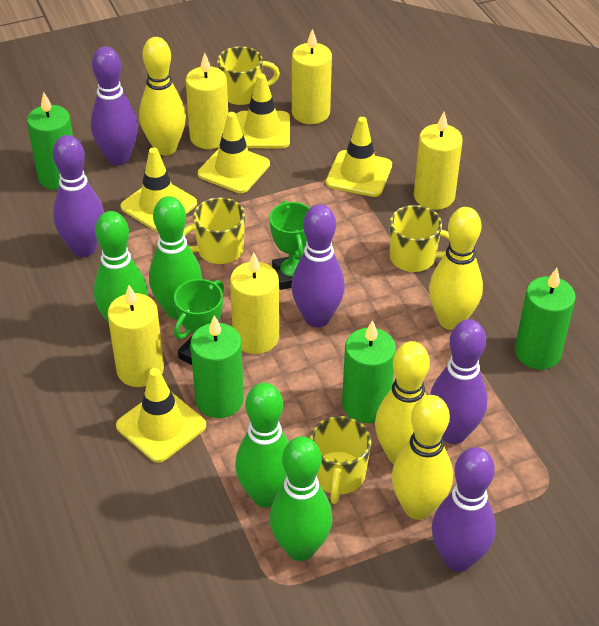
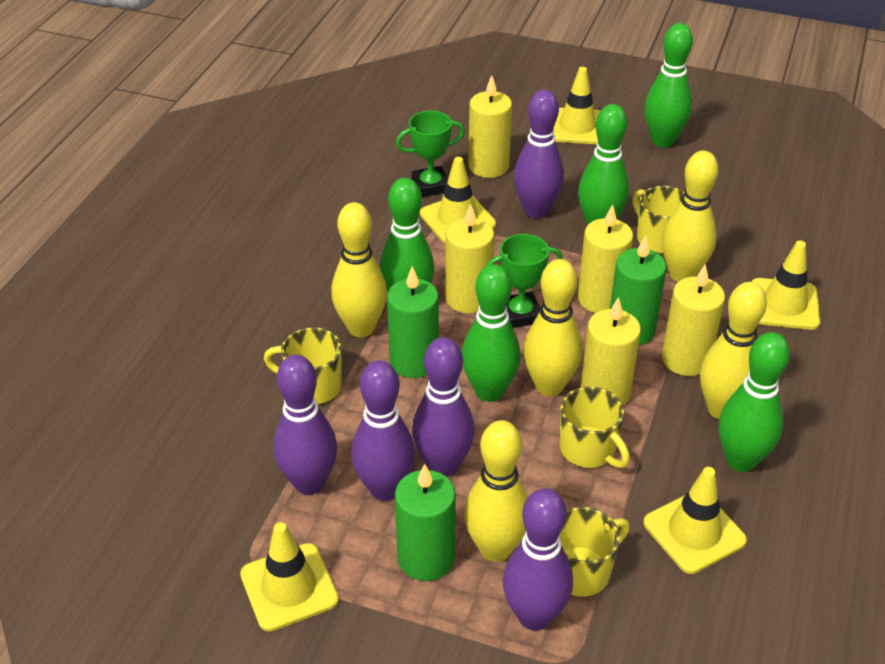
green bowling pin: [94,211,148,323] [149,196,202,320] [235,383,289,508] [269,436,333,561] = 4 -> [380,178,434,291] [462,264,520,402] [578,104,629,226] [645,23,693,148] [719,332,790,472] = 5
green candle: [27,92,73,190] [191,315,244,418] [342,320,396,423] [515,268,576,369] = 4 -> [387,266,439,378] [395,464,456,581] [610,235,667,345] = 3
yellow bowling pin: [139,37,186,155] [375,341,430,464] [391,395,453,520] [429,207,483,330] = 4 -> [331,202,387,337] [464,420,528,562] [523,259,582,396] [662,151,719,282] [700,282,767,419] = 5

